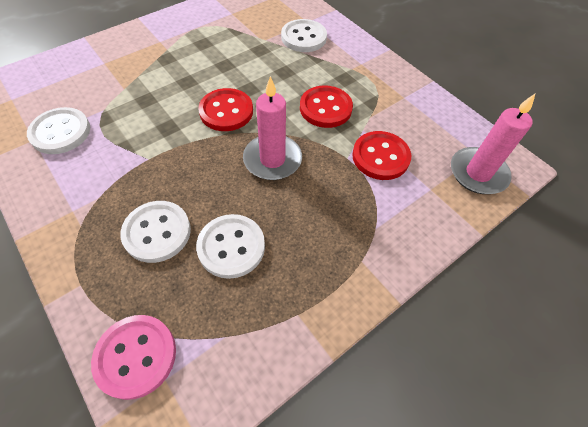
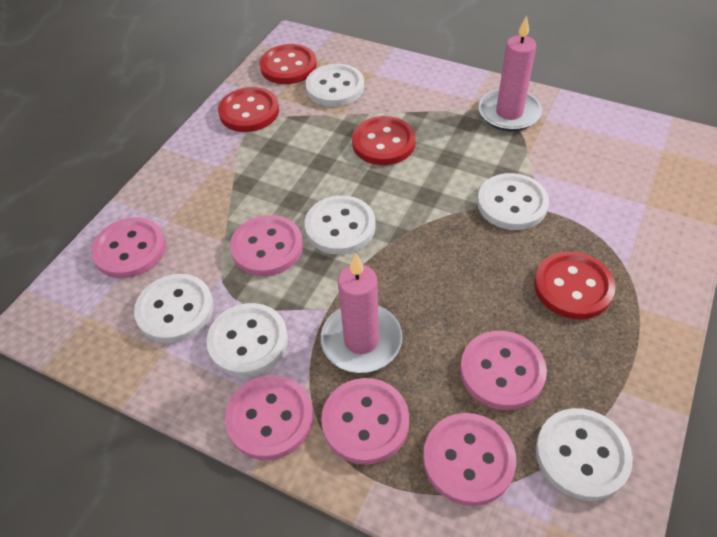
pink button: [91,315,176,400] = 1 -> [91,217,166,278] [225,375,313,460] [230,215,303,276] [321,378,409,465] [423,413,516,506] [460,331,547,410] = 6
red button: [198,88,253,131] [300,85,353,128] [352,131,411,180] = 3 -> [218,87,279,132] [260,44,317,84] [352,116,416,165] [534,251,615,319] = 4
white button: [27,107,90,154] [120,201,191,263] [196,214,265,279] [281,19,327,52] = 4 -> [134,274,214,343] [206,303,288,377] [305,64,364,107] [305,195,376,255] [477,173,549,230] [536,408,633,501] = 6

